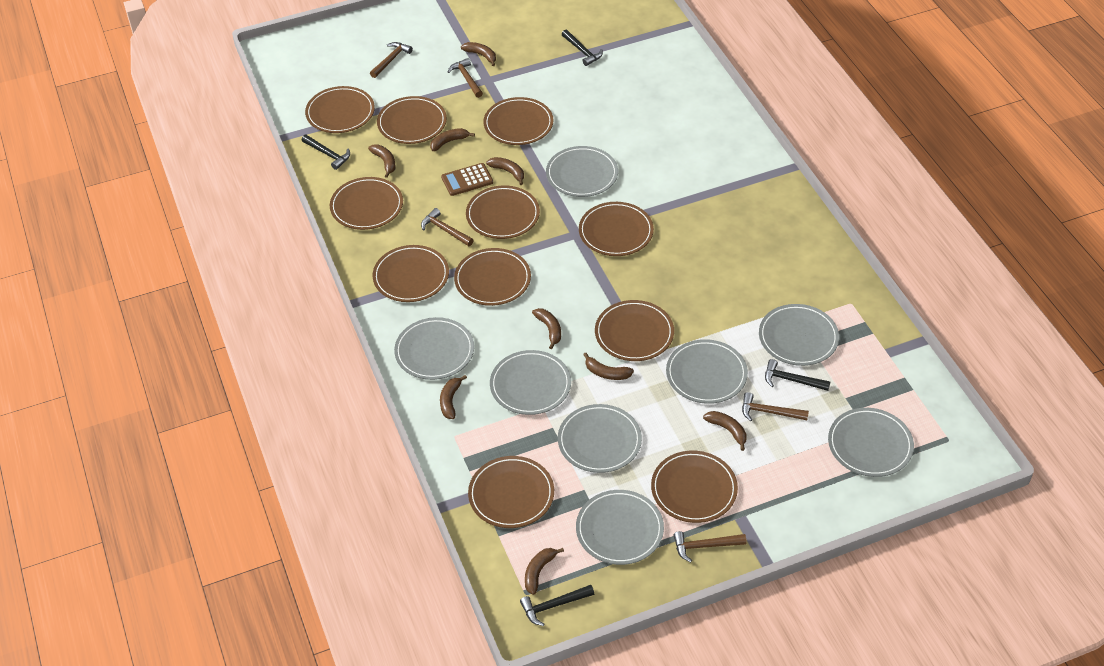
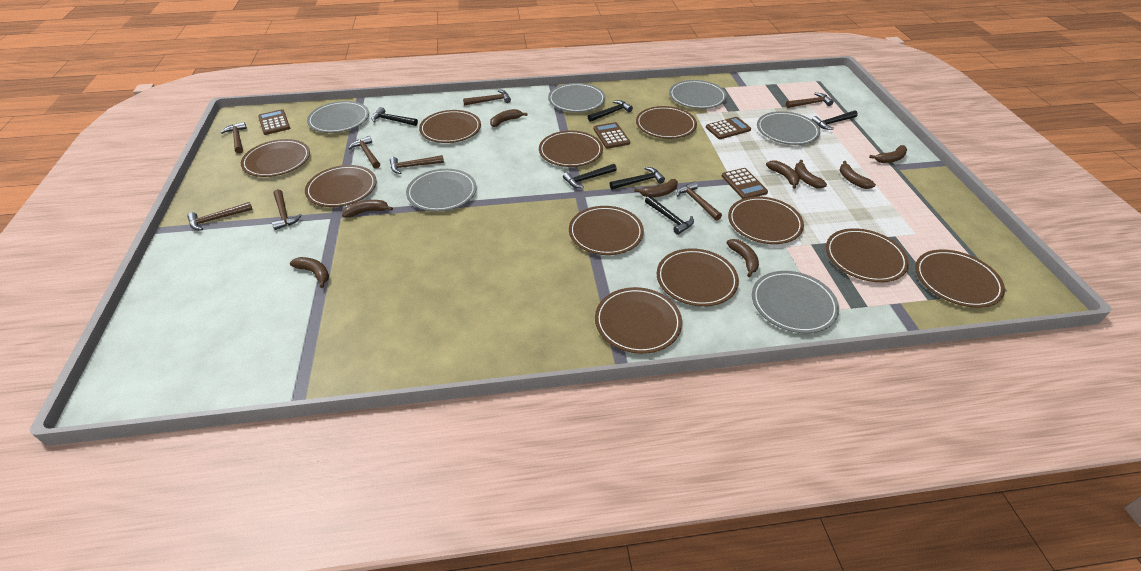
black hammer: [302,135,350,170] [520,585,594,626] [562,30,603,66] [765,359,830,391] = 4 -> [371,107,418,126] [563,164,617,188] [588,100,633,122] [610,167,665,189] [645,196,694,235] [812,110,858,130] = 6
brown calculator: [441,163,493,196] = 1 -> [258,109,290,135] [593,122,630,149] [706,117,751,139] [722,168,768,199] = 4
brown hammer: [370,42,413,78] [421,208,474,246] [448,58,483,98] [673,531,746,562] [742,392,809,421] = 5 -> [187,202,253,230] [221,122,247,154] [272,189,302,230] [349,136,380,169] [390,155,444,174] [463,90,511,106] [677,181,722,221] [786,93,834,108] = 8
grey plate: [394,317,474,380] [490,350,571,415] [546,146,618,197] [558,404,642,473] [576,490,664,565] [666,339,748,404] [759,304,839,366] [828,408,914,477] = 8 -> [307,101,369,133] [406,169,477,211] [548,83,606,112] [669,80,727,109] [752,271,839,333] [757,111,820,145] = 6

